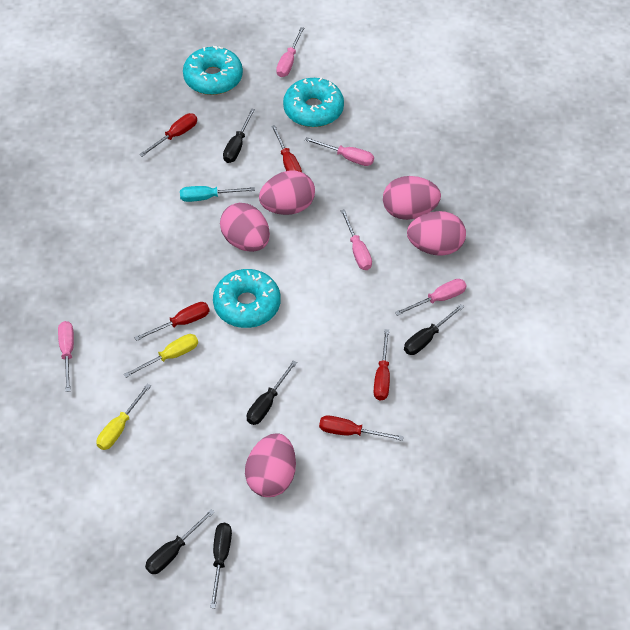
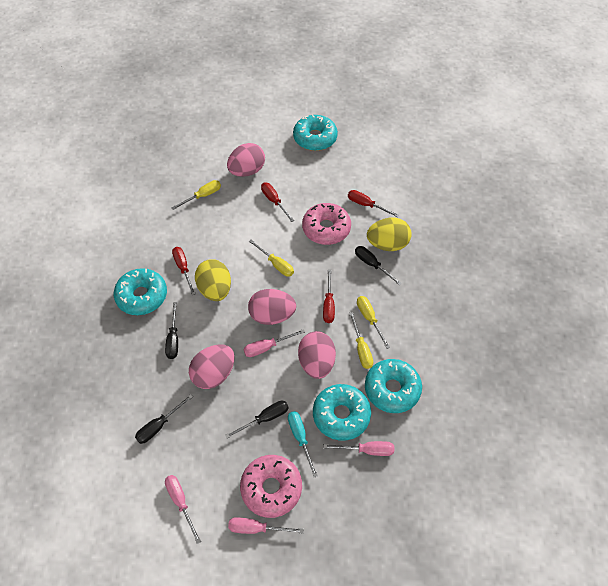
black screwdriver: [145,509,215,574] [210,523,232,608] [223,108,255,163] [247,360,297,425] [404,304,464,355] = 5 -> [135,394,193,444] [165,302,178,359] [225,401,289,439] [355,246,402,286] = 4
pink donut: none = 0 -> [240,455,302,518] [302,203,351,245] = 2
pink egg: [220,203,270,252] [245,433,296,497] [259,171,315,215] [383,176,441,220] [407,211,466,256] = 5 -> [189,345,235,389] [227,143,265,177] [248,289,296,325] [298,331,336,379] = 4
pink screwdriver: [58,321,74,392] [276,27,304,77] [305,137,374,166] [341,209,372,270] [395,279,467,316] = 5 -> [165,475,201,544] [228,517,304,534] [244,329,305,357] [324,441,394,456] = 4
red screwdriver: [134,302,210,341] [139,113,197,157] [271,125,302,172] [319,415,404,441] [374,329,390,401] = 5 -> [172,247,195,295] [261,183,294,222] [323,269,335,323] [348,190,399,217] = 4
turquoise donut: [183,46,243,95] [213,269,281,328] [283,78,344,127] = 3 -> [114,268,167,315] [293,115,338,151] [313,384,371,441] [365,359,422,413] = 4
yellow egg: none = 0 -> [195,259,231,301] [367,218,412,251] = 2
yellow screwdriver: [97,384,151,450] [124,334,198,378] = 2 -> [171,180,221,210] [249,240,294,277] [349,312,373,369] [357,296,390,349] = 4

